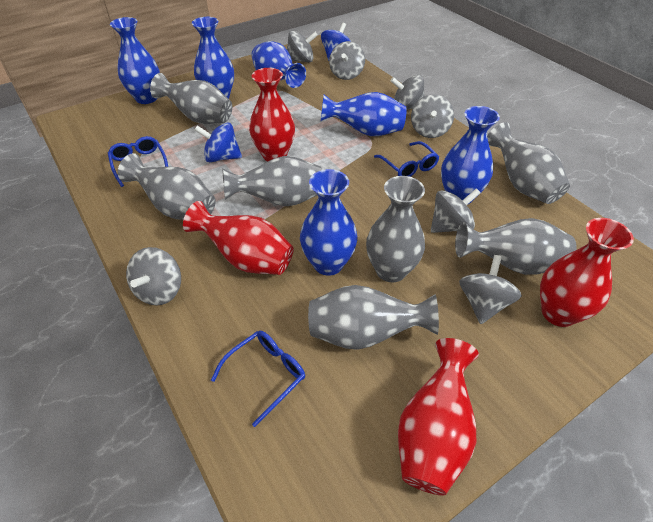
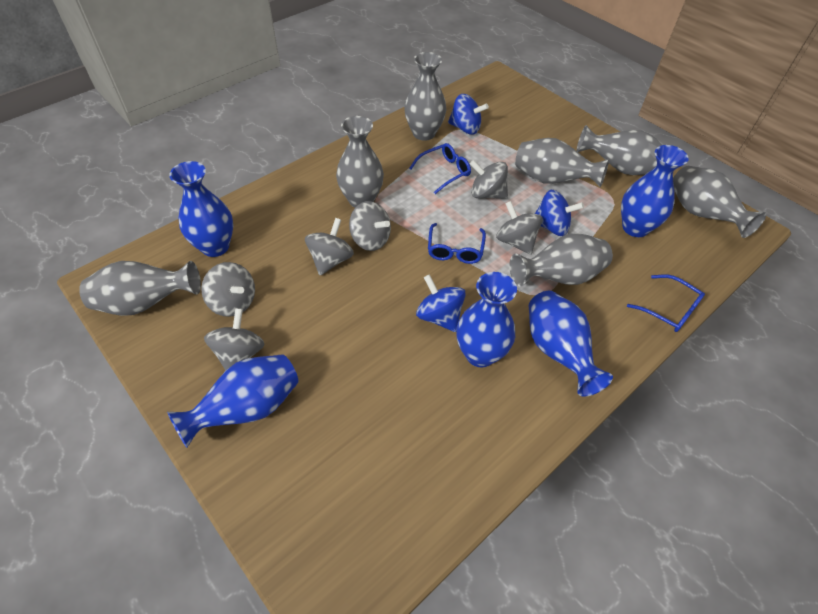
blue spinning top: [195,122,242,162] [321,23,351,61] = 2 -> [416,274,466,332] [448,94,489,135] [535,190,584,236] = 3
blue vase: [110,17,160,104] [192,17,234,99] [252,41,306,88] [300,169,358,276] [321,92,407,136] [441,106,500,204] = 6 -> [167,354,298,448] [169,161,233,257] [456,272,517,367] [529,291,613,397] [621,145,689,237] = 5
grey spinning top: [126,247,181,306] [287,31,318,62] [329,41,365,80] [390,75,425,109] [411,94,454,138] [431,188,481,233] [459,255,522,324] = 7 -> [201,262,255,317] [204,308,264,370] [305,218,354,275] [349,201,391,251] [470,160,508,199] [496,201,543,255] = 6
red vase: [183,201,294,275] [249,68,295,161] [398,338,479,496] [540,218,634,327] = 4 -> none = 0

